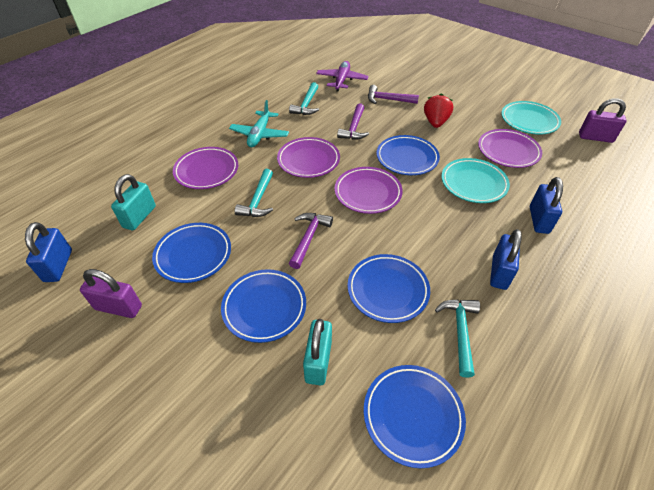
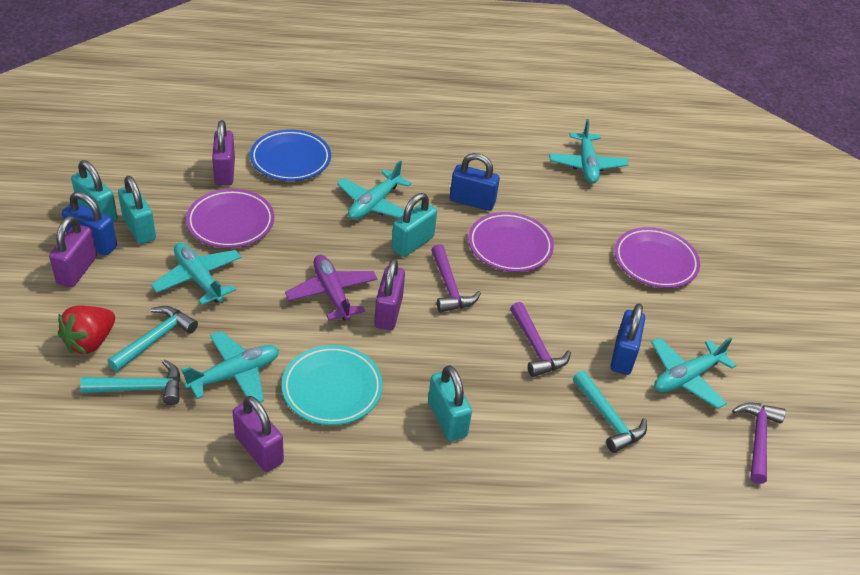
blue plate: [152,223,231,283] [221,269,306,343] [348,254,430,323] [364,365,466,468] [377,135,440,175] = 5 -> [250,129,331,181] = 1
purple padlock: [80,269,142,318] [579,98,627,143] = 2 -> [49,216,97,287] [212,120,235,185] [233,396,284,472] [374,259,405,330] = 4
purple plate: [173,147,238,189] [277,137,340,178] [335,167,403,214] [478,129,542,168] = 4 -> [186,189,274,248] [468,212,554,272] [614,227,700,288] = 3
turquoise padlock: [111,174,156,230] [303,319,332,385] = 2 -> [71,160,118,222] [118,176,156,244] [392,193,437,257] [428,365,472,441] = 4
turquoise plane: [229,100,289,147] = 1 -> [151,242,242,305] [181,331,279,403] [337,160,412,220] [549,119,629,183] [651,337,737,409] = 5
turquoise plate: [441,158,510,203] [501,101,561,135] = 2 -> [282,345,383,425] = 1

